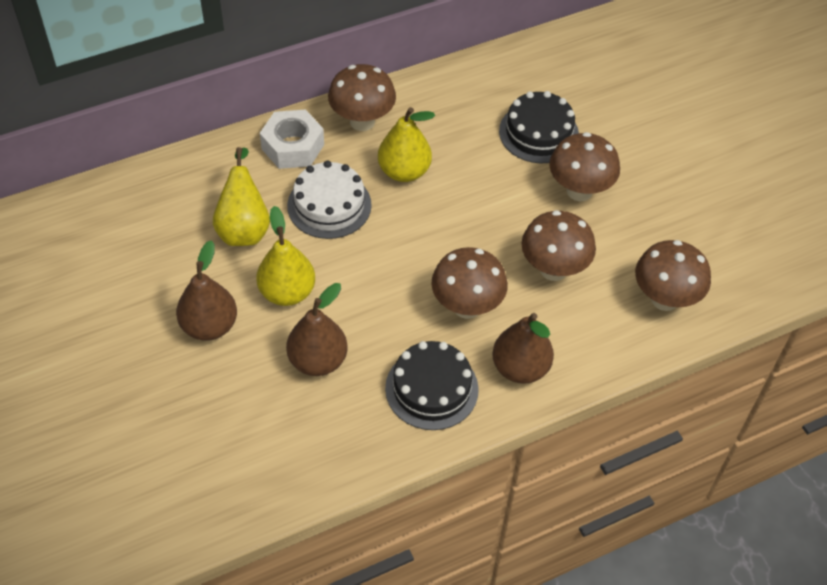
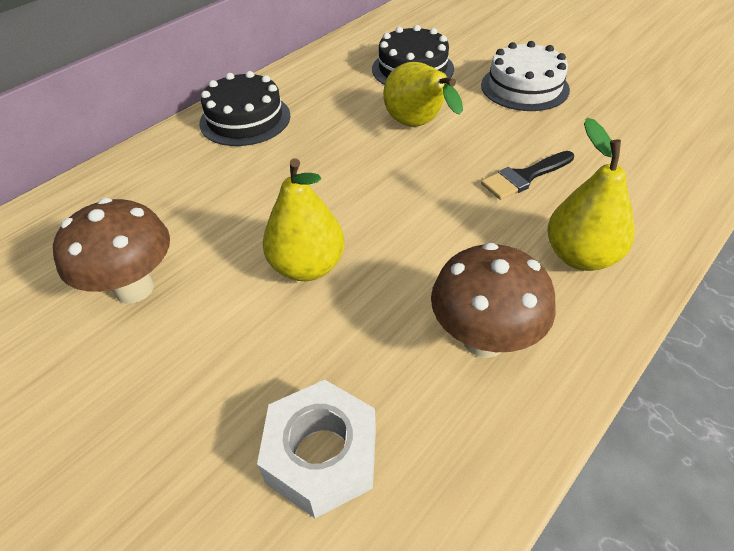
black brush: none = 0 -> [481,151,574,200] = 1
brown mushroom: [328,64,396,131] [431,247,508,319] [521,210,596,281] [549,132,620,201] [635,240,711,311] = 5 -> [53,198,170,304] [431,243,556,358] = 2
brown pear: [176,240,237,341] [286,283,348,376] [492,313,554,384] = 3 -> none = 0

